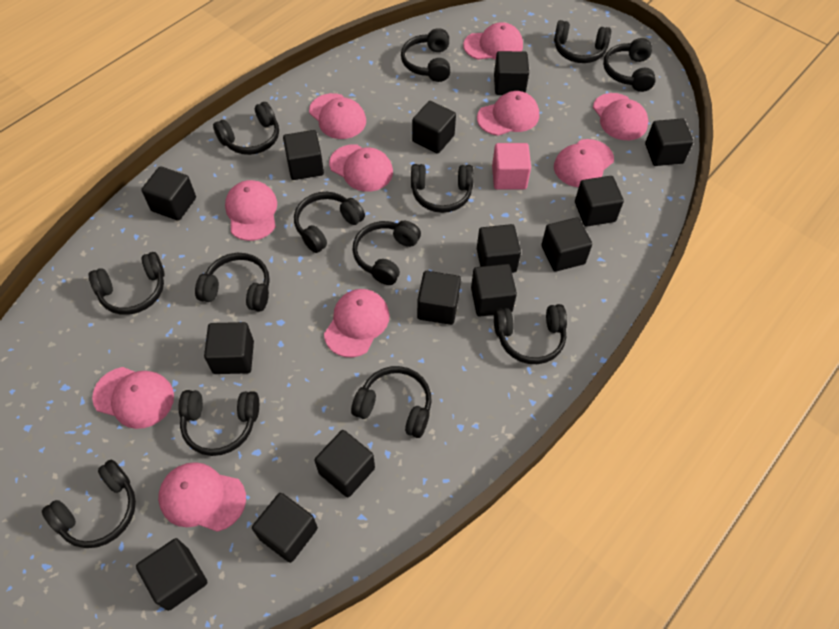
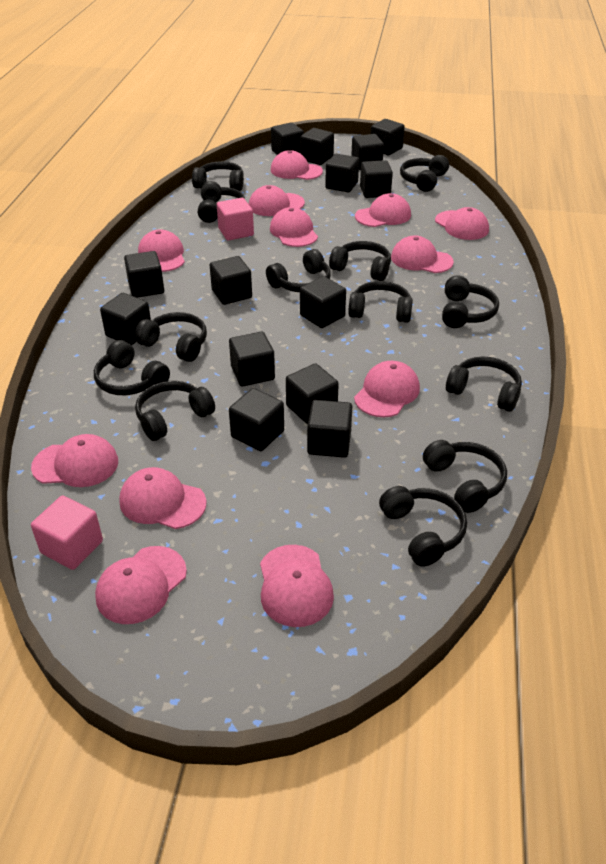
pink cap: [92,367,174,429] [158,462,246,532] [225,180,277,241] [309,93,366,139] [324,289,390,357] [329,144,393,192] [463,22,523,60] [477,91,539,136] [554,139,614,187] [593,93,648,140] = 10 -> [31,434,118,487] [95,546,187,624] [119,467,207,529] [138,229,185,272] [249,185,305,216] [260,545,334,627] [270,207,318,247] [271,150,323,180] [354,361,420,418] [355,193,411,227] [391,235,454,273] [435,207,489,240] = 12
pink cube: [492,143,531,189] = 1 -> [31,496,103,570] [217,198,254,241] = 2

